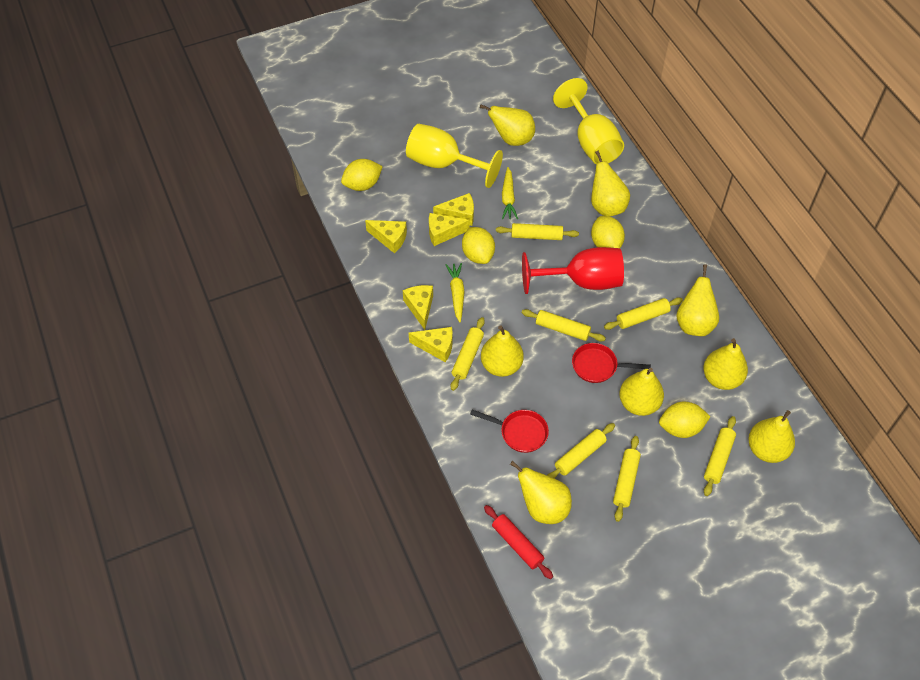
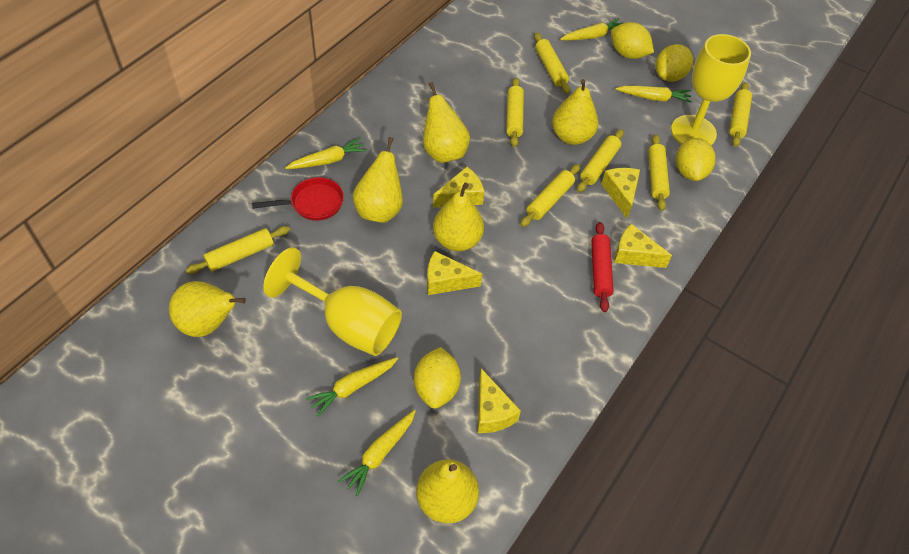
red goblet: [522,247,624,294] = 1 -> none = 0
red pan: [470,410,549,453] [572,343,651,383] = 2 -> [252,177,344,221] = 1
yellow carrot: [446,263,465,322] [502,167,518,219] = 2 -> [285,138,367,169] [306,357,398,417] [338,410,416,496] [560,18,623,40] [616,86,692,103] = 5
yellow pear: [480,105,535,146] [481,325,524,377] [510,461,572,524] [591,151,630,216] [619,368,664,416] [676,264,719,336] [703,338,748,390] [748,410,795,463] = 8 -> [169,281,246,337] [353,137,403,223] [416,459,479,524] [423,82,470,163] [433,183,484,251] [552,79,598,145] = 6

